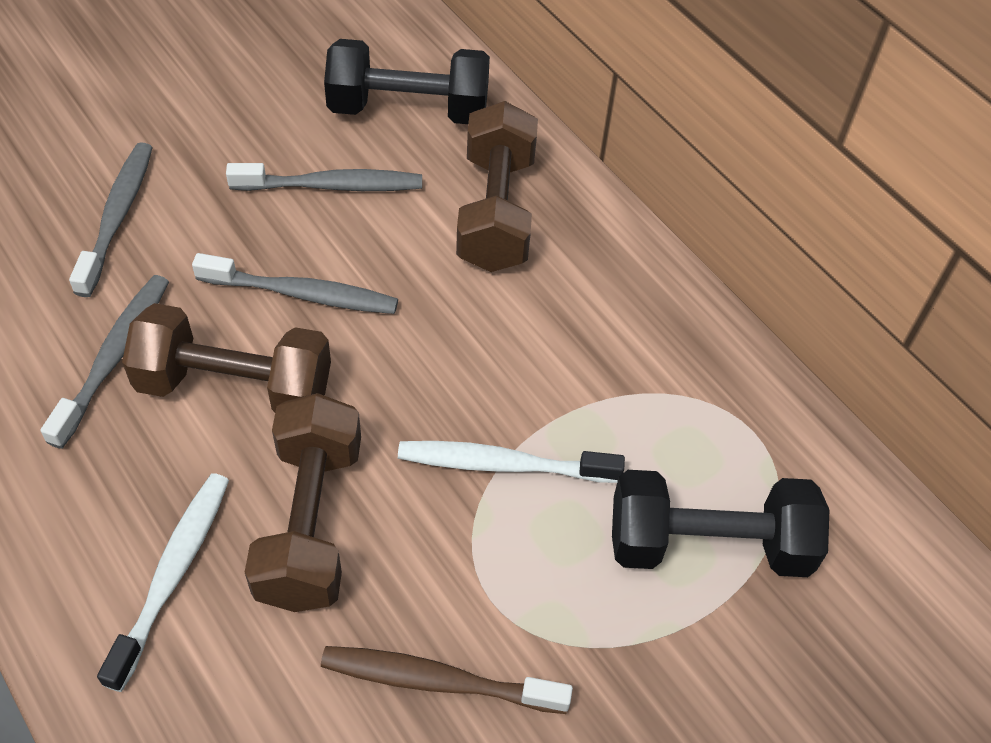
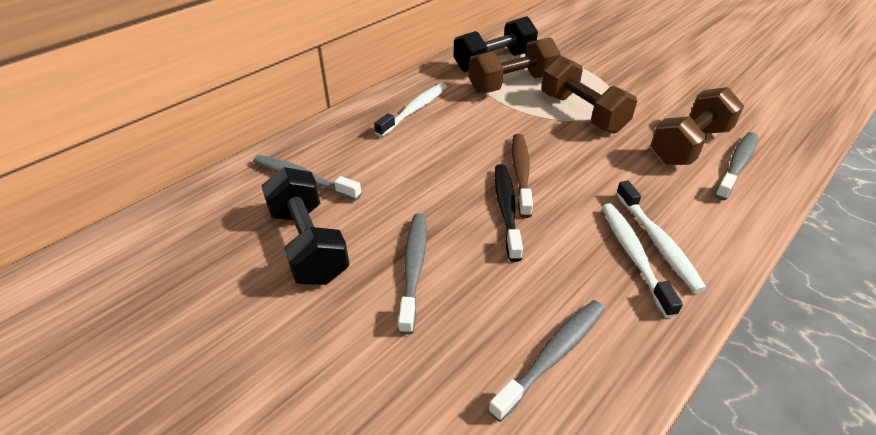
black toothbrush: none = 0 -> [495,164,523,262] = 1
white toothbrush: [97,473,229,692] [398,441,625,483] = 2 -> [374,83,447,137] [602,203,683,318] [616,181,707,293] = 3

